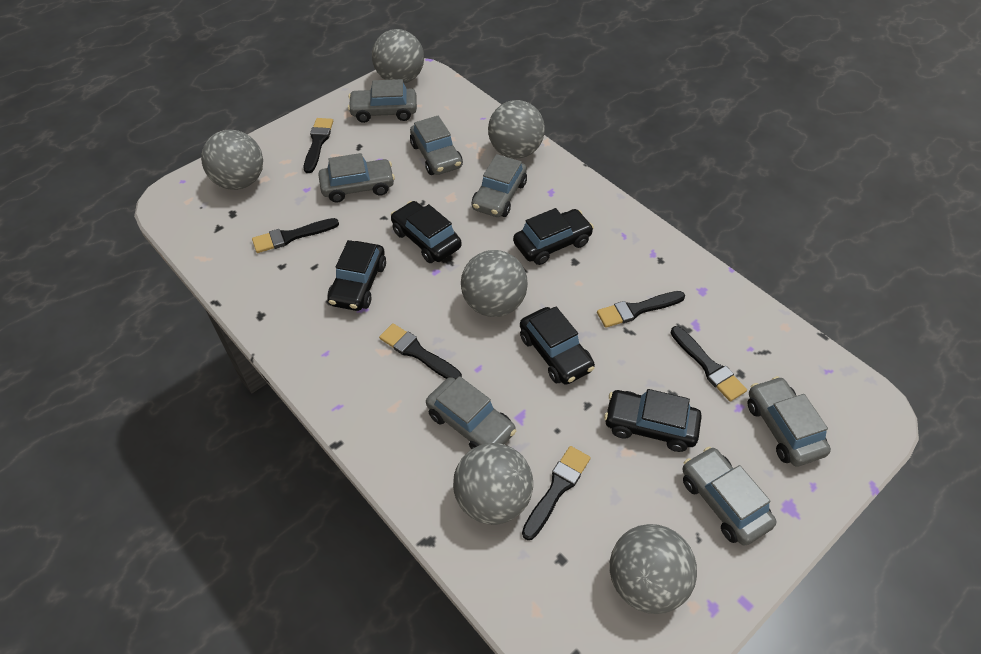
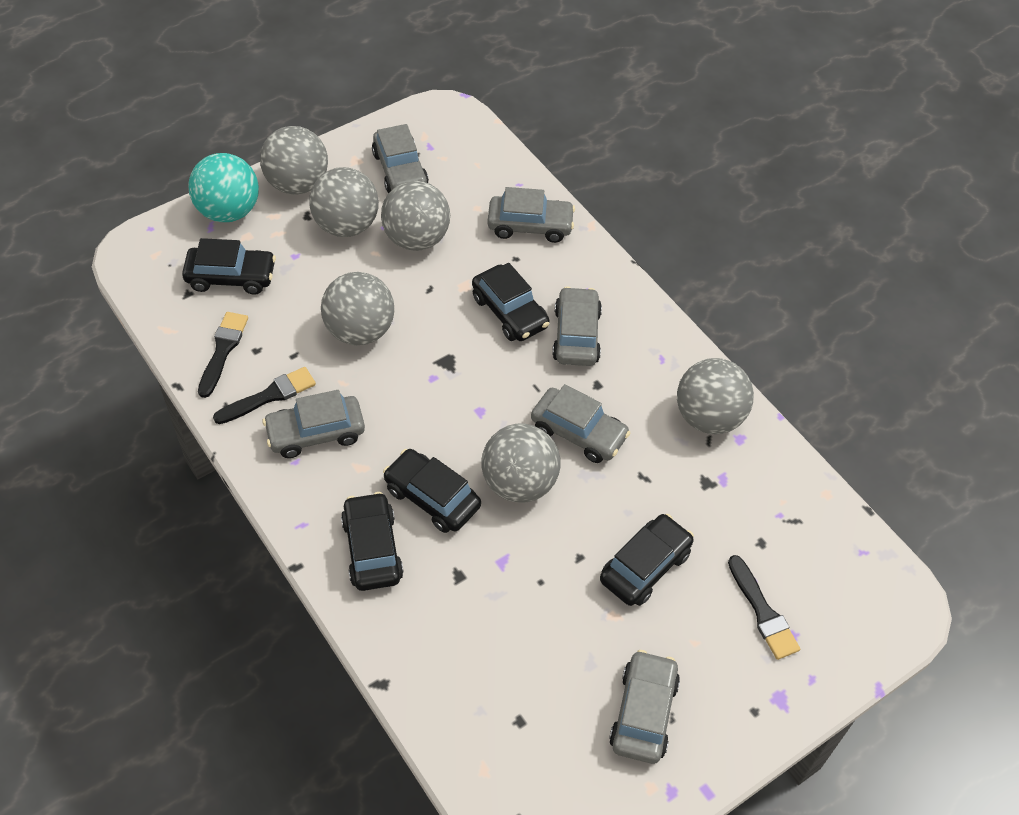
black brush: [252,218,339,253] [304,118,333,173] [379,323,462,379] [522,446,590,540] [597,291,685,328] [671,326,747,402] = 6 -> [198,312,248,398] [213,367,316,424] [728,555,800,660] = 3
grey car: [318,153,395,203] [348,79,417,123] [410,116,463,175] [426,376,516,449] [472,154,527,217] [683,447,777,546] [748,376,831,467] = 7 -> [263,390,365,458] [372,124,429,193] [488,187,575,243] [531,384,630,463] [552,286,602,366] [609,650,680,764] = 6
turquoise ball: none = 0 -> [188,153,259,222] = 1

